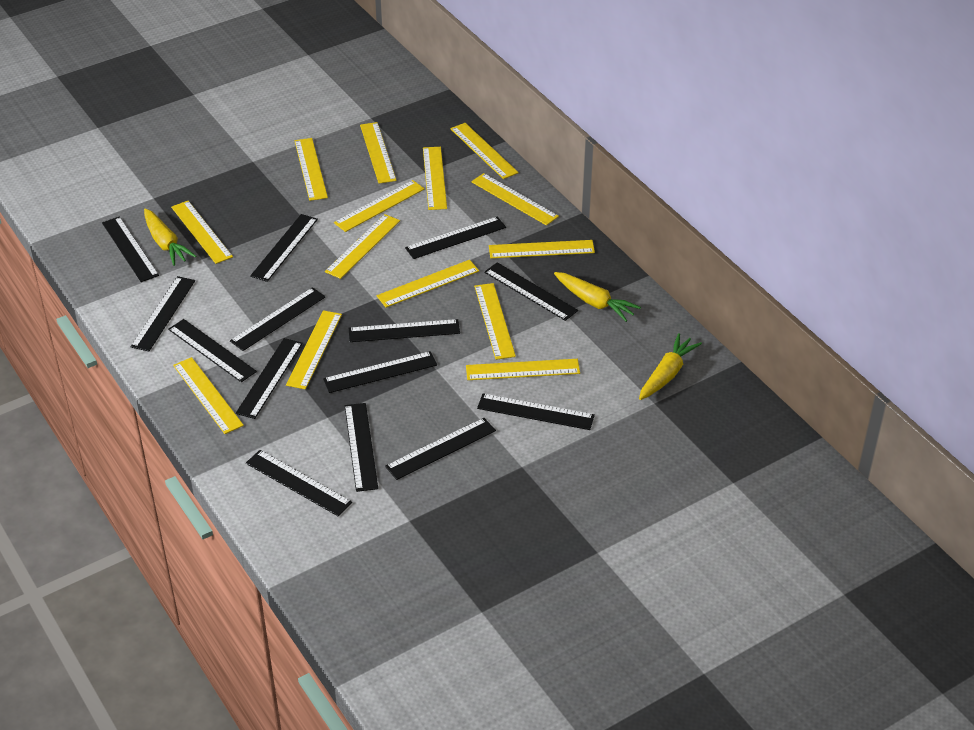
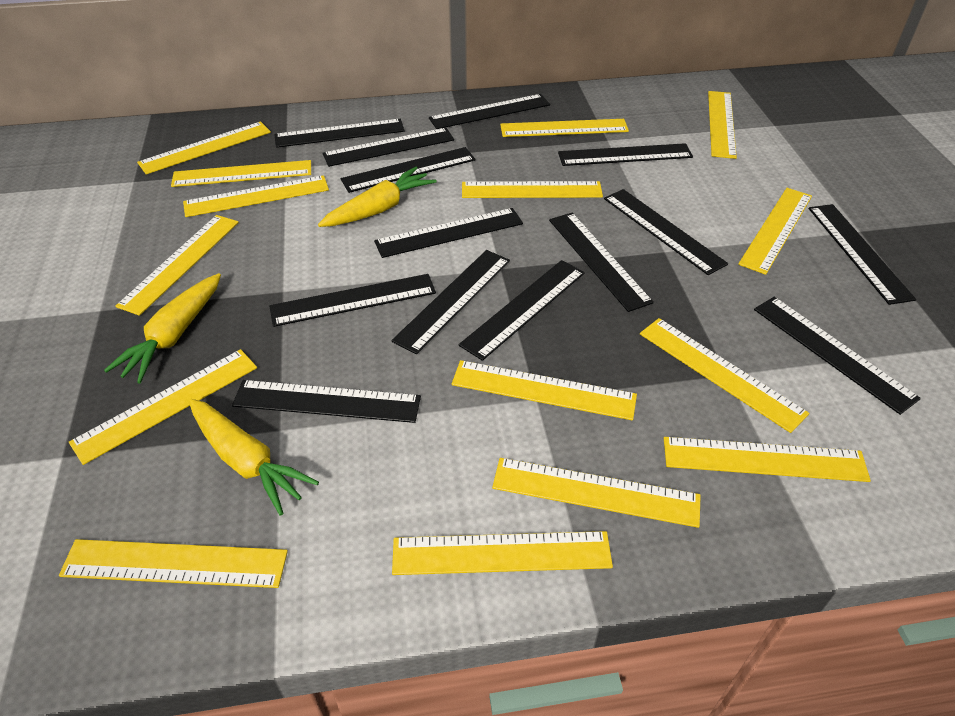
yellow ruler: [171,201,233,264] [173,357,244,434] [286,310,342,389] [294,138,328,201] [325,214,400,279] [334,180,424,232] [360,122,397,184] [377,260,479,307] [423,147,447,210] [450,123,519,179] [466,359,580,380] [471,173,559,226] [474,283,516,360] [489,240,595,258] = 14 -> [59,539,288,588] [69,349,257,465] [115,215,239,316] [137,121,271,174] [171,160,311,187] [183,175,329,217] [392,531,613,575] [452,360,637,420] [462,181,603,198] [492,458,701,528] [500,119,629,137] [640,318,809,433] [664,437,871,482] [708,91,737,159] [738,188,812,275] = 15

